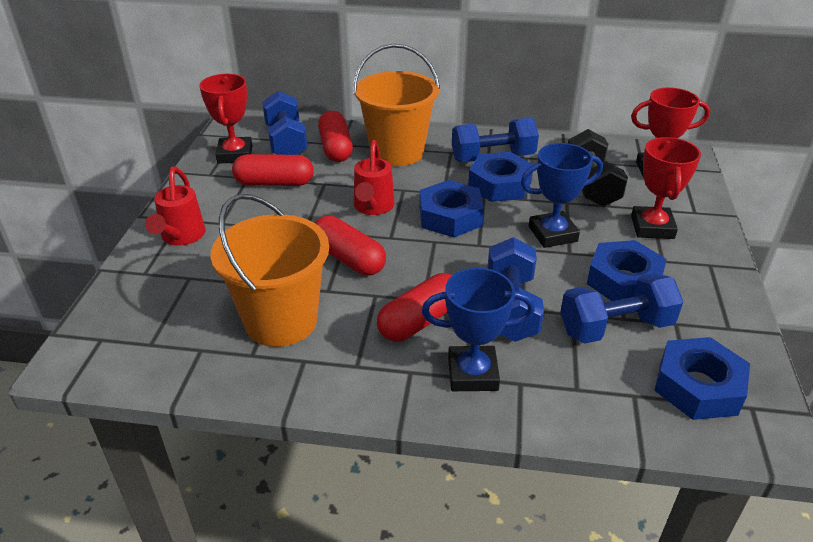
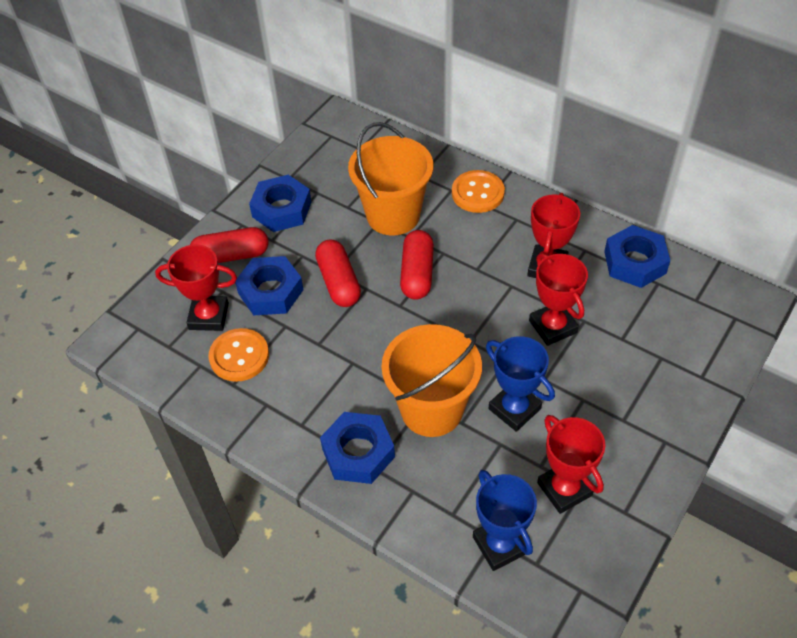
black dumbbell: [568,129,628,207] = 1 -> none = 0
blue dumbbell: [262,91,307,155] [452,118,539,162] [487,237,544,342] [560,273,683,343] = 4 -> none = 0
orange button: none = 0 -> [209,328,269,382] [452,170,505,213] = 2
red capsule: [232,154,314,186] [315,216,386,275] [318,111,353,162] [377,273,452,342] = 4 -> [190,227,269,263] [315,240,361,307] [400,230,434,300] = 3
red trophy: [199,74,252,164] [631,87,710,178] [631,137,701,239] = 3 -> [155,244,237,331] [527,193,580,278] [529,253,588,346] [537,415,605,514] = 4
red watering can: [145,167,206,246] [354,140,395,215] = 2 -> none = 0

